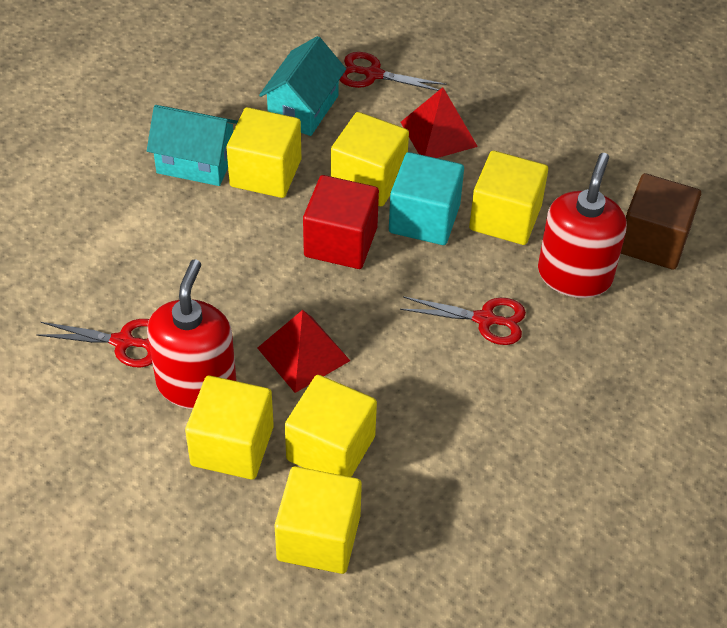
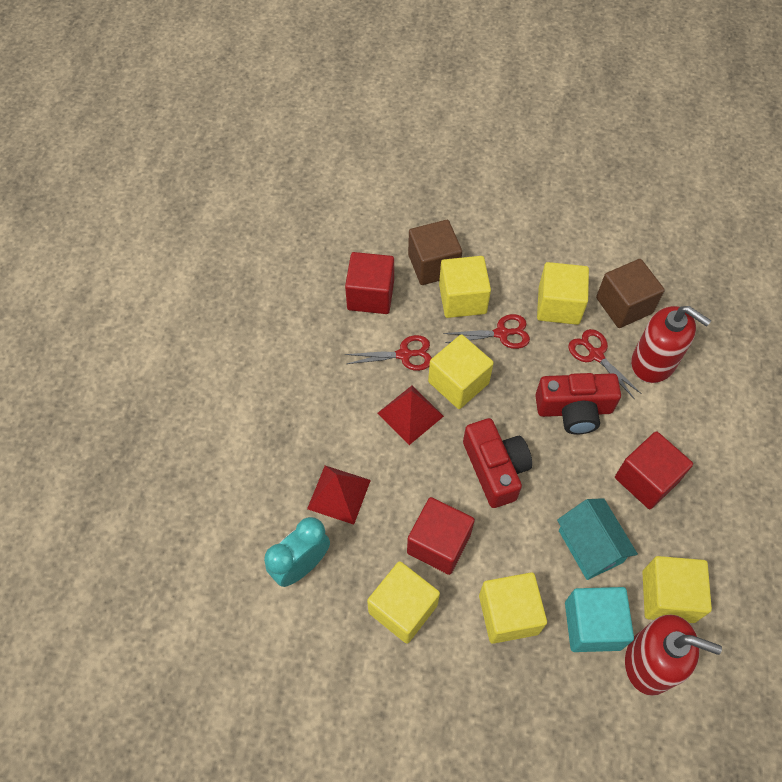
brown cube: [620,173,701,270] = 1 -> [408,220,462,285] [596,259,665,328] = 2
red camera: none = 0 -> [463,418,532,508] [535,373,621,434] = 2
red cube: [303,175,379,269] = 1 -> [345,252,394,314] [407,497,475,575] [615,431,693,509] = 3
turquoise clock: none = 0 -> [264,517,330,587] = 1
turquoise house: [147,105,238,186] [259,36,346,136] = 2 -> [557,498,638,580] = 1

